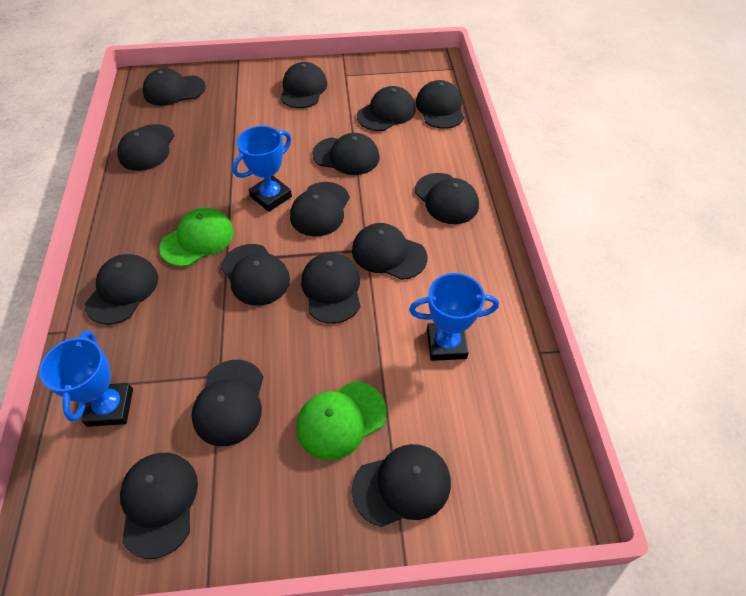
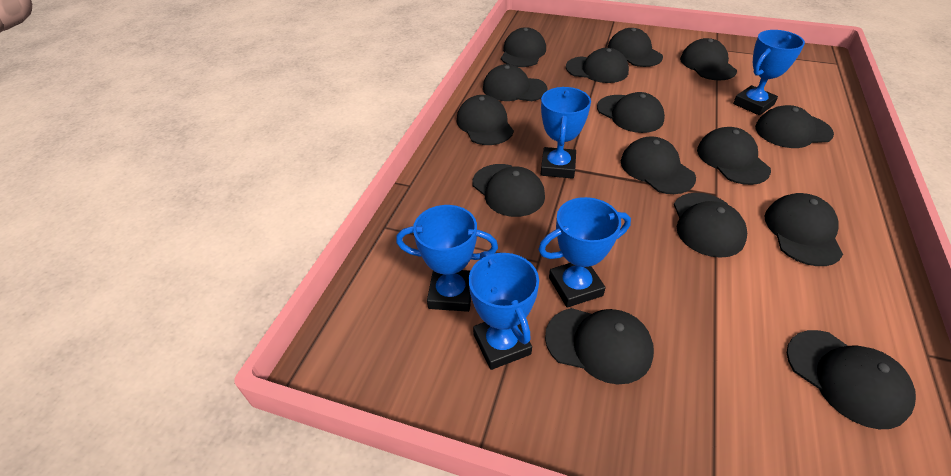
blue trophy: [39,330,133,427] [232,126,292,212] [409,273,499,361] = 3 -> [396,205,498,312] [469,251,539,370] [538,197,631,308] [541,87,591,179] [733,30,805,115] = 5
green cap: [159,207,234,267] [296,381,387,460] = 2 -> none = 0

